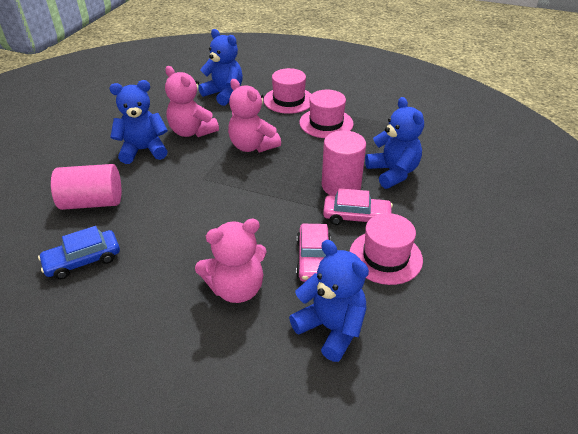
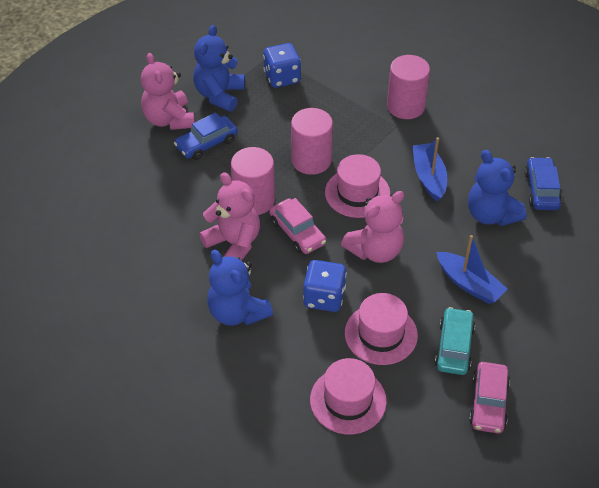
blue boat: none = 0 -> [412,137,447,202] [436,235,508,304] = 2
blue car: [38,226,120,280] = 1 -> [174,113,238,160] [524,157,562,210] = 2
blue dice: none = 0 -> [263,43,301,88] [303,260,347,312] = 2
blue teddy bear: [110,80,168,164] [198,29,243,106] [289,240,369,362] [365,97,424,189] = 4 -> [193,25,245,112] [207,250,273,326] [468,150,527,226] = 3
pink cylinder: [51,164,121,210] [322,130,366,196] = 2 -> [231,147,275,215] [291,108,333,175] [387,55,430,119] = 3
turquoise car: none = 0 -> [435,307,475,375] = 1

